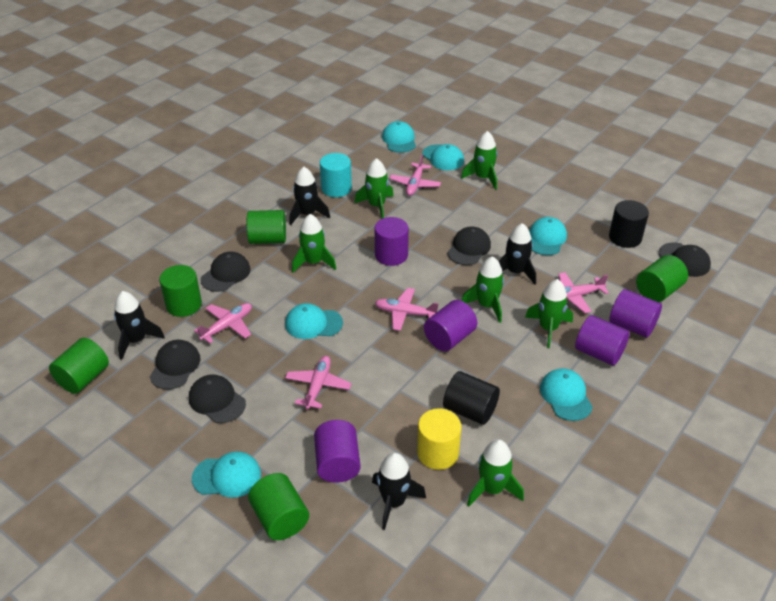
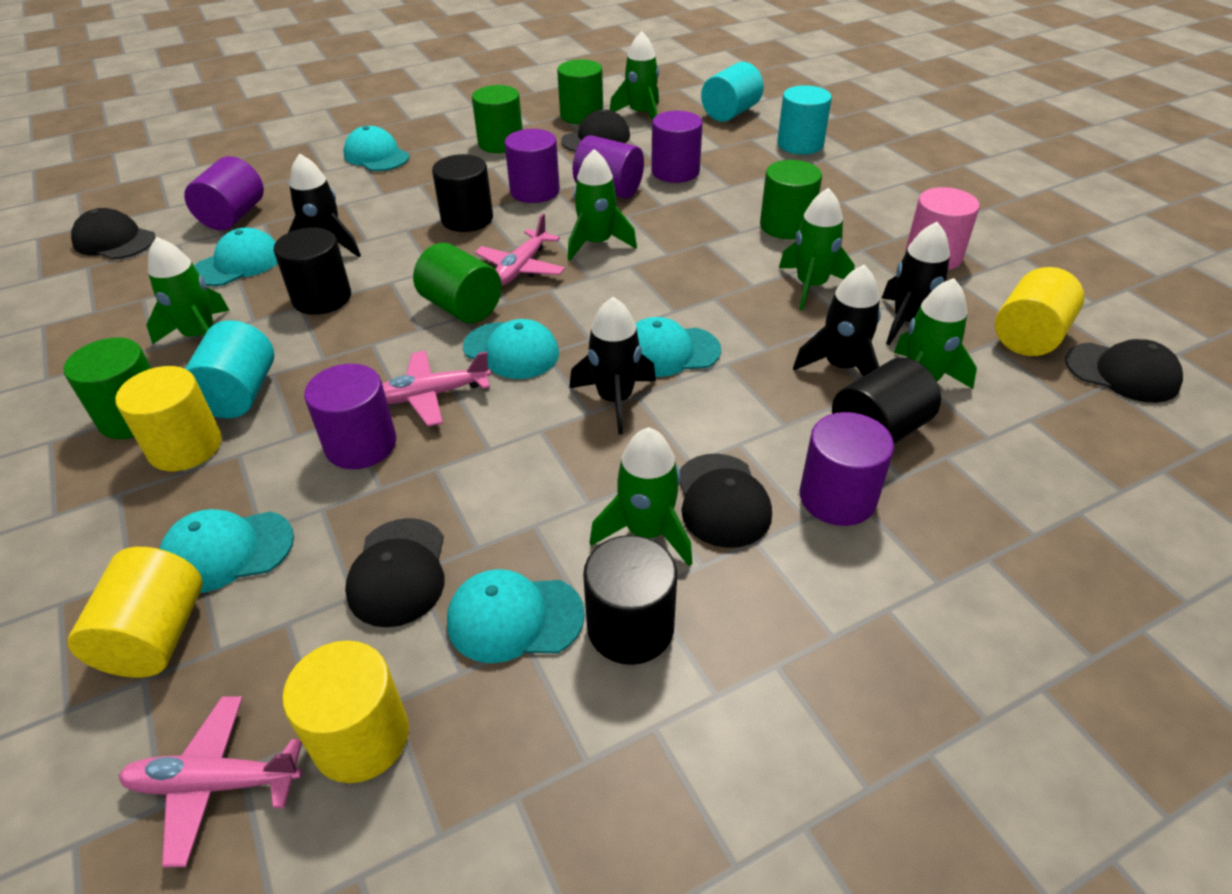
black cylinder: [443,371,500,425] [609,200,649,248] = 2 -> [274,227,351,315] [432,154,493,232] [583,535,677,665] [832,357,941,444] = 4
pink cylinder: none = 0 -> [905,187,980,270] = 1
pink plane: [194,303,252,343] [285,356,351,409] [375,288,439,331] [389,154,441,196] [558,272,609,313] = 5 -> [118,696,303,867] [382,350,491,427] [475,214,565,286] = 3
purple cylinder: [314,420,361,483] [375,217,409,266] [424,300,477,351] [575,315,630,366] [609,289,662,337] = 5 -> [184,156,264,230] [304,364,396,469] [504,129,560,203] [573,135,644,199] [651,110,703,183] [799,412,894,526] = 6
turquoise cylinder: [320,153,352,197] = 1 -> [185,320,274,418] [701,62,764,122] [777,85,832,155] = 3
yellow cylinder: [417,408,461,470] = 1 -> [68,547,203,678] [116,366,222,471] [282,641,409,783] [995,267,1084,356] = 4

